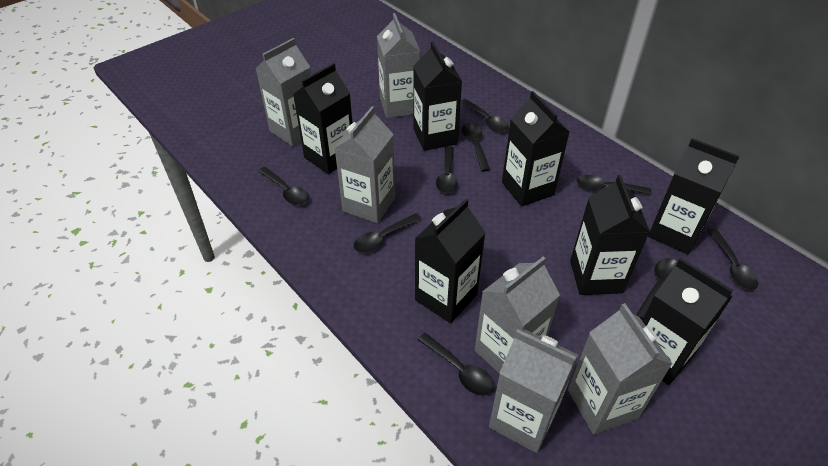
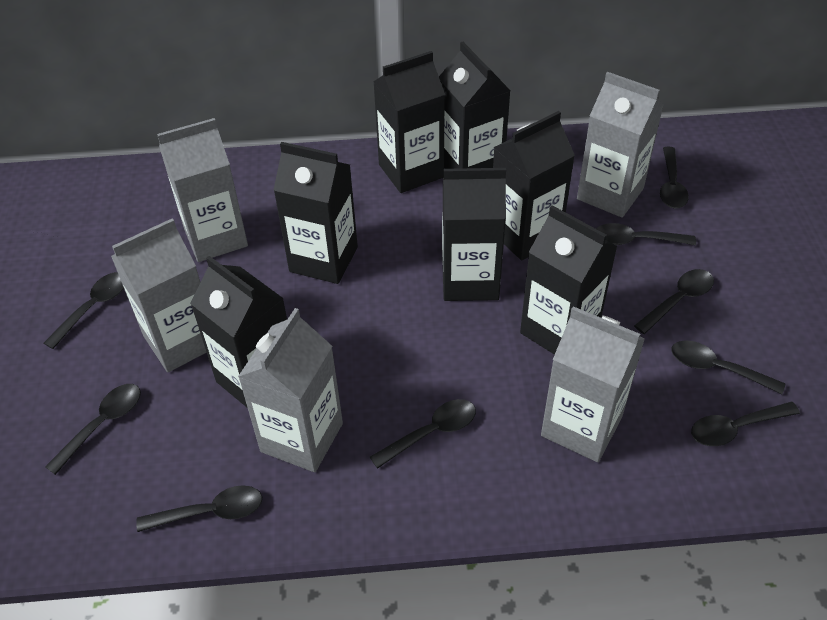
grey carton: [255,38,311,146] [335,106,395,223] [377,13,420,118] [475,257,560,373] [489,329,579,453] [568,303,672,435] = 6 -> [111,218,207,372] [157,118,248,262] [238,308,343,472] [541,307,645,462] [577,72,664,218] = 5

